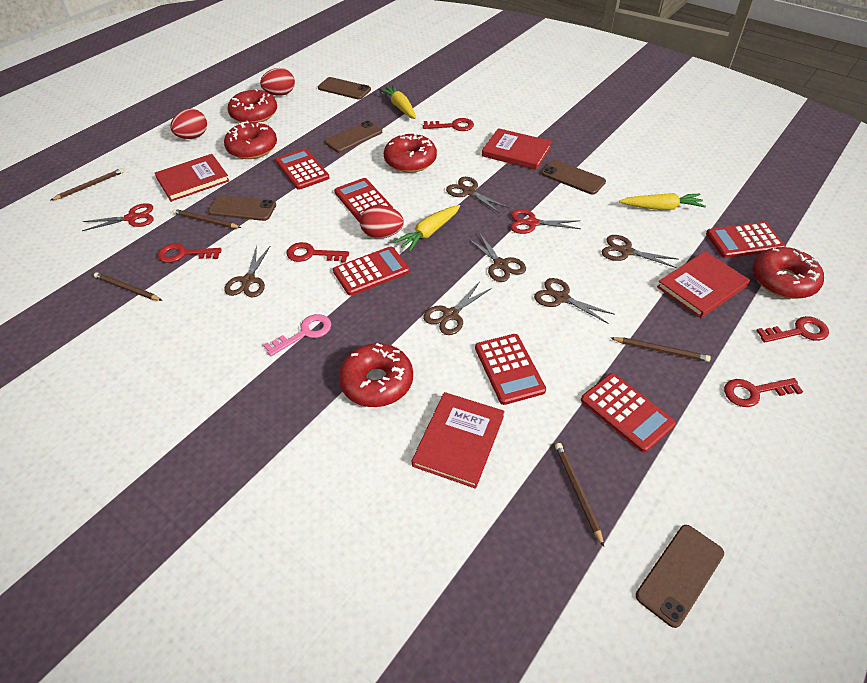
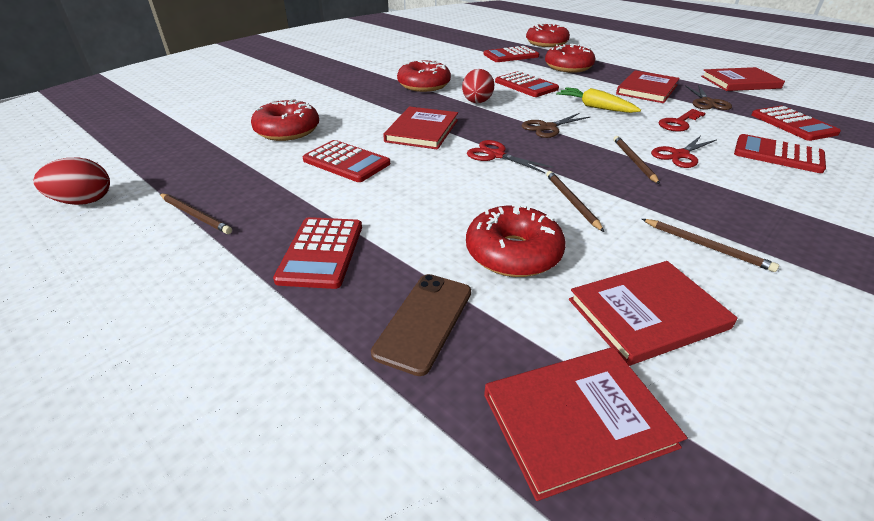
brown pencil: [51,168,124,200] [94,272,163,301] [172,209,241,228] [555,443,604,547] [611,337,711,362] = 5 -> [160,193,232,234] [546,171,604,232] [614,136,660,184] [642,219,779,272] = 4
brown phone: [208,195,276,221] [318,77,371,99] [325,121,382,153] [541,160,606,195] [636,525,724,628] = 5 -> [371,274,471,376] = 1
brown scissors: [224,246,270,297] [423,283,492,335] [446,177,508,213] [467,233,526,282] [534,278,615,323] [602,235,679,268] = 6 -> [521,113,590,138] [685,85,732,110] = 2
pink key: [263,314,331,356] = 1 -> none = 0
red book: [155,154,229,202] [412,392,504,489] [482,128,552,170] [657,251,750,318] = 4 -> [383,106,458,150] [484,347,687,501] [569,261,737,366] [616,70,680,103] [701,67,785,91] = 5
red egg: [170,109,207,139] [260,68,295,96] [360,205,404,238] = 3 -> [33,158,110,205] [462,69,495,103] = 2
red key: [158,243,222,263] [287,242,349,263] [423,118,474,131] [724,378,803,407] [756,316,829,343] = 5 -> [659,109,706,132] = 1
yellow carrot: [378,85,416,119] [394,205,460,252] [619,193,706,210] = 3 -> [556,87,641,113] = 1

